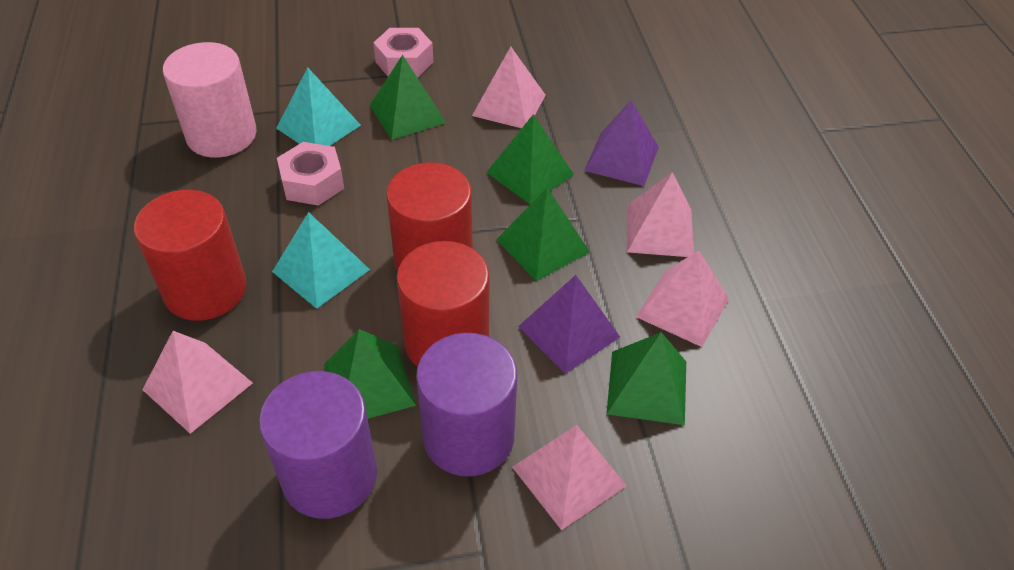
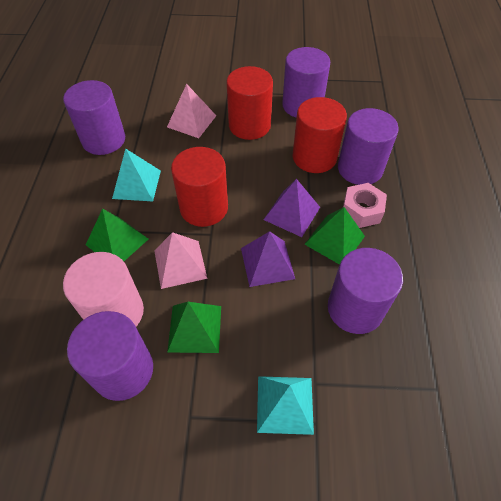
green pyramid: [324,329,416,419] [370,55,446,140] [486,115,574,204] [496,187,590,281] [607,332,686,425] = 5 -> [86,209,148,261] [167,302,221,353] [304,207,365,265] = 3
pink nut: [277,142,344,206] [373,28,433,78] = 2 -> [343,183,387,228] = 1
pink pyramid: [143,331,253,434] [472,47,546,128] [512,425,627,530] [627,172,694,257] [636,251,729,347] = 5 -> [154,232,208,289] [167,84,216,138] = 2
purple cylinder: [259,371,377,519] [416,333,517,476] = 2 -> [63,80,125,155] [67,311,153,401] [282,47,330,118] [328,248,403,334] [338,108,399,185] = 5

